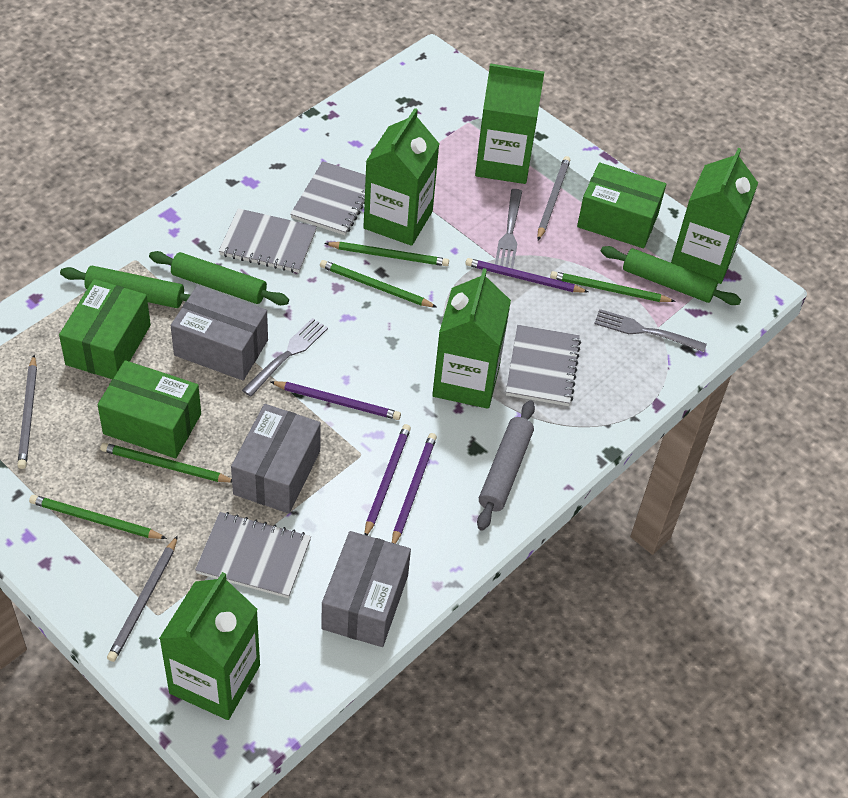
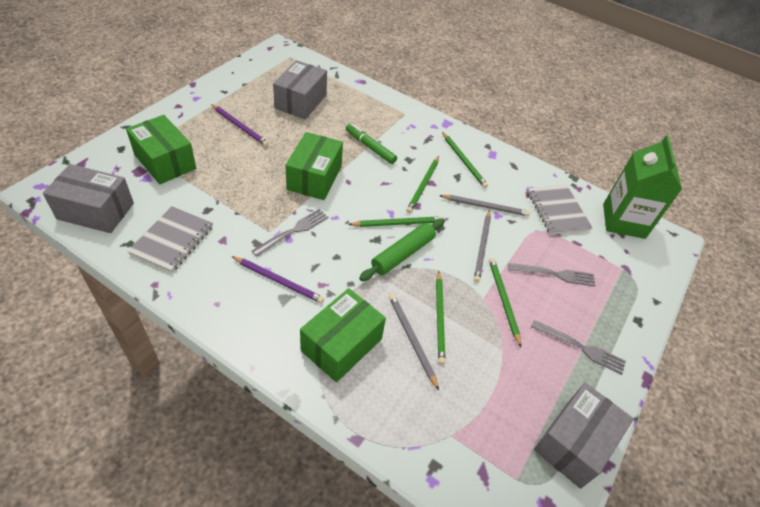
green carton: [159,572,260,720] [363,108,439,246] [432,268,511,409] [475,64,544,184] [671,148,758,284] = 5 -> [603,135,682,239] = 1
green marker: none = 0 -> [346,123,397,164] = 1
green rolling pin: [60,266,191,308] [149,251,289,305] [600,246,741,305] = 3 -> [359,218,445,281] = 1
grey notebook: [195,512,311,598] [219,208,317,273] [290,161,366,235] [506,325,581,406] = 4 -> [127,206,213,273] [527,185,592,235] = 2
grey rolling pin: [477,400,535,531] = 1 -> none = 0
purple pencil: [270,381,401,420] [364,424,411,536] [392,433,437,544] [465,258,588,293] = 4 -> [211,104,269,146] [231,256,324,303] = 2

